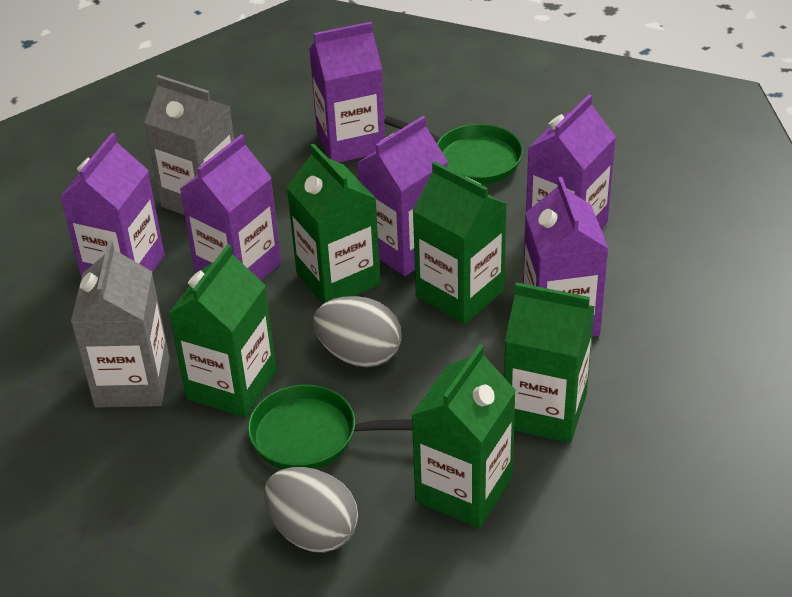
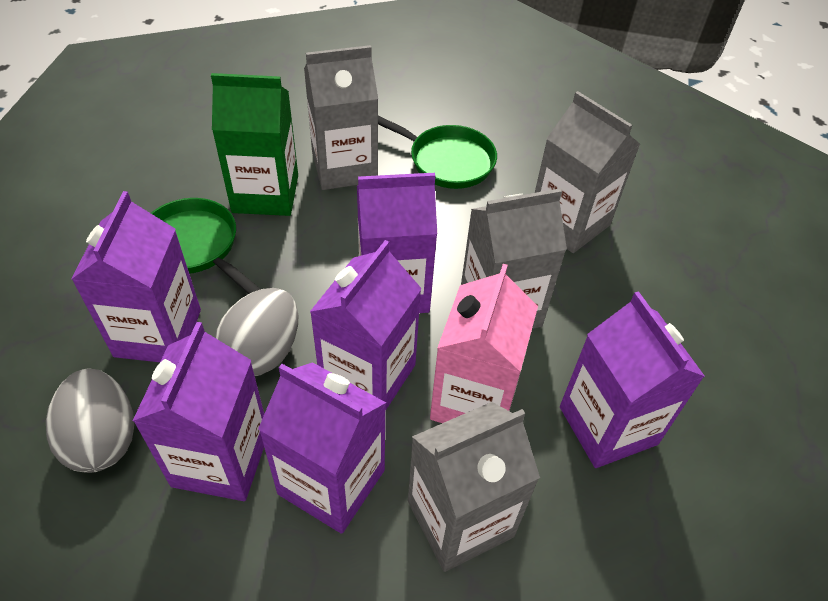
green carton: [168,244,276,417] [287,144,381,304] [412,161,507,324] [412,344,516,528] [504,282,595,443] = 5 -> [211,73,298,216] = 1
grey carton: [71,240,170,408] [144,75,234,215] = 2 -> [304,45,378,190] [408,402,540,572] [461,188,567,329] [535,91,640,253] = 4
pink carton: none = 0 -> [430,264,538,423] = 1

